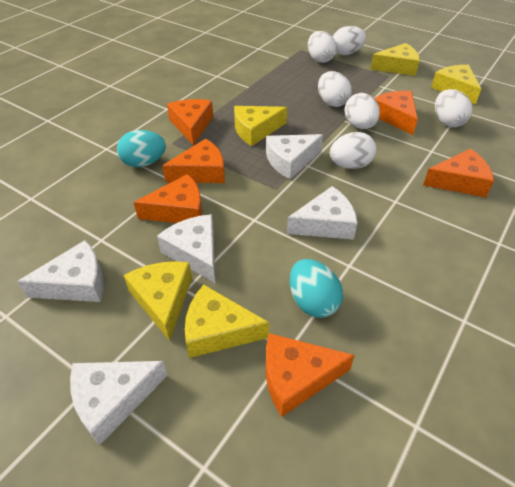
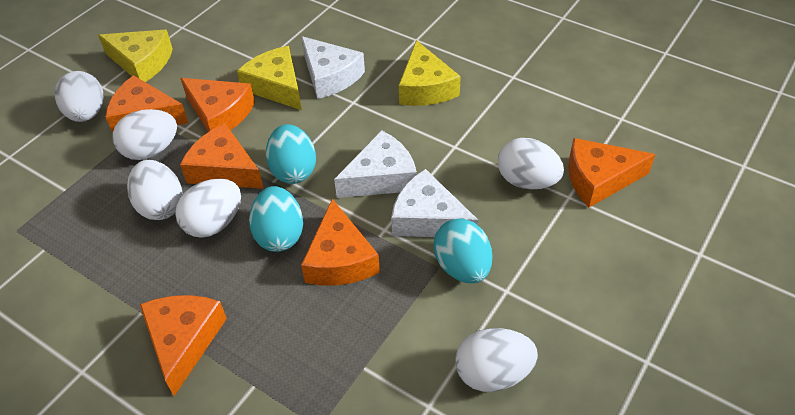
turquoise egg: [117,130,166,167] [290,259,343,318] = 2 -> [249,186,303,252] [266,124,316,184] [433,219,492,283] = 3
white cheese: [17,240,104,302] [70,361,168,445] [157,214,215,283] [266,134,323,179] [287,186,358,240] = 5 -> [301,36,365,99] [334,130,417,198] [391,169,478,237] = 3
yellow cheese: [124,261,192,341] [185,285,269,358] [234,106,287,146] [370,43,420,76] [431,65,481,104] = 5 -> [98,30,173,82] [237,46,302,110] [399,40,461,106] = 3

